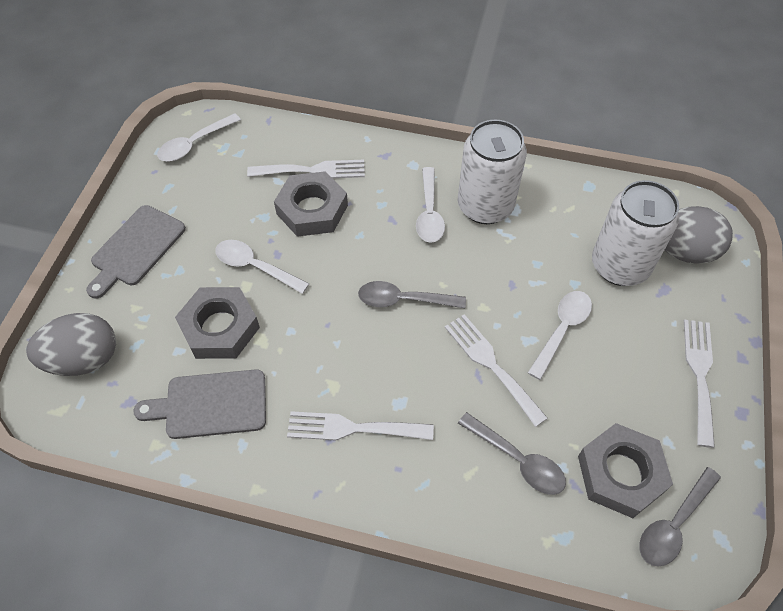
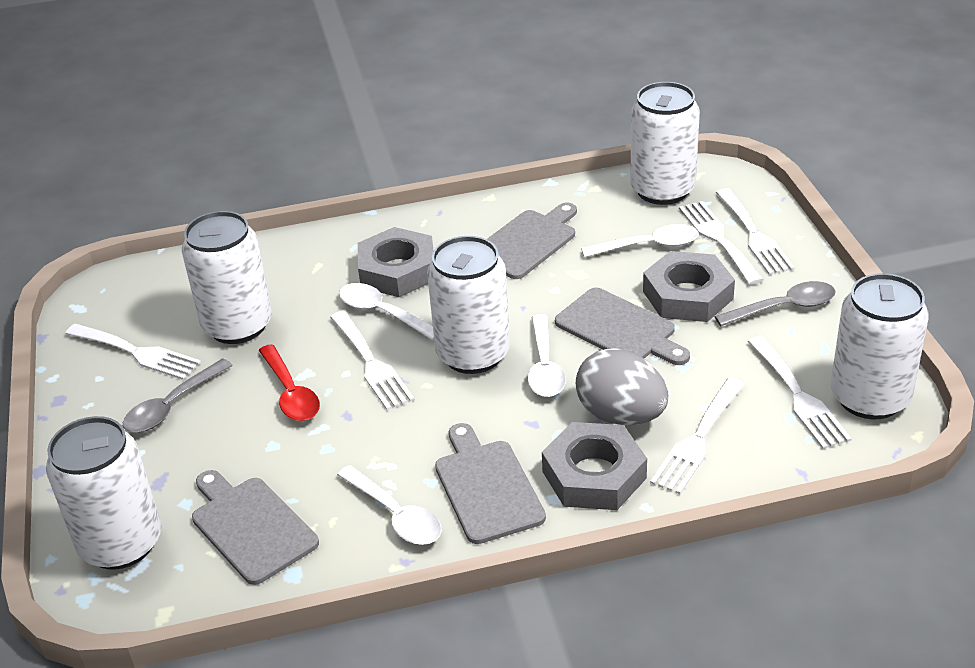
grey cutting board: [86,205,186,299] [133,369,266,439] = 2 -> [192,470,319,585] [435,423,546,544] [487,203,577,279] [555,288,690,365] = 4
grey egg: [26,313,116,376] [664,206,733,264] = 2 -> [576,348,668,425] = 1
grey spoon: [358,281,466,308] [458,412,566,495] [639,467,721,567] = 3 -> [123,358,233,433] [714,281,836,326] = 2
red spoon: none = 0 -> [259,344,320,421] = 1
white can: [458,120,527,224] [592,180,679,286] = 2 -> [46,416,161,570] [182,211,272,344] [427,236,510,374] [630,82,700,205] [831,273,929,419] = 5
white fork: [247,160,365,178] [287,411,434,441] [445,314,548,427] [684,319,715,448] = 4 -> [65,324,201,380] [330,311,414,410] [650,377,745,494] [679,201,764,285] [716,188,795,275] [748,336,852,449] = 6

